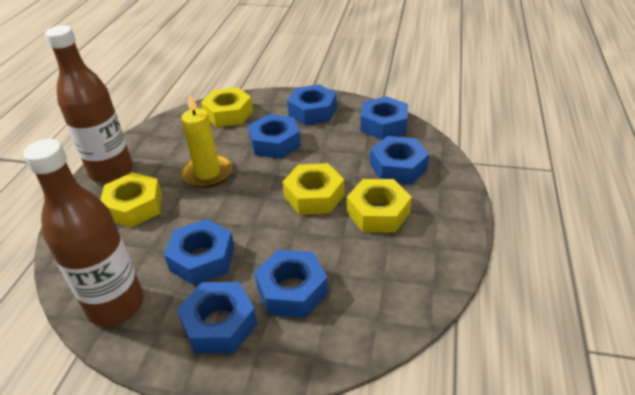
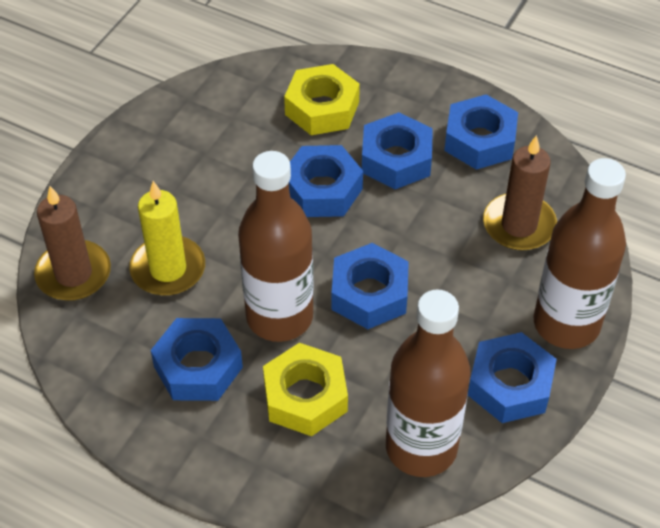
blue nut: [164,219,235,285] [177,282,257,354] [248,114,301,159] [254,250,328,318] [287,84,337,125] [361,96,408,140] [370,136,429,184] = 7 -> [151,318,243,401] [289,145,363,217] [332,243,409,329] [362,112,433,189] [444,95,518,170] [468,332,557,423] = 6
brown bottle: [23,139,144,326] [45,25,133,183] = 2 -> [238,151,314,342] [386,289,470,477] [534,158,626,349] = 3
brown candle: none = 0 -> [34,186,111,301] [483,135,557,251] = 2
yellow nut: [100,172,162,228] [201,87,253,127] [283,163,344,215] [347,179,412,232] = 4 -> [263,343,348,436] [284,64,360,135] = 2

